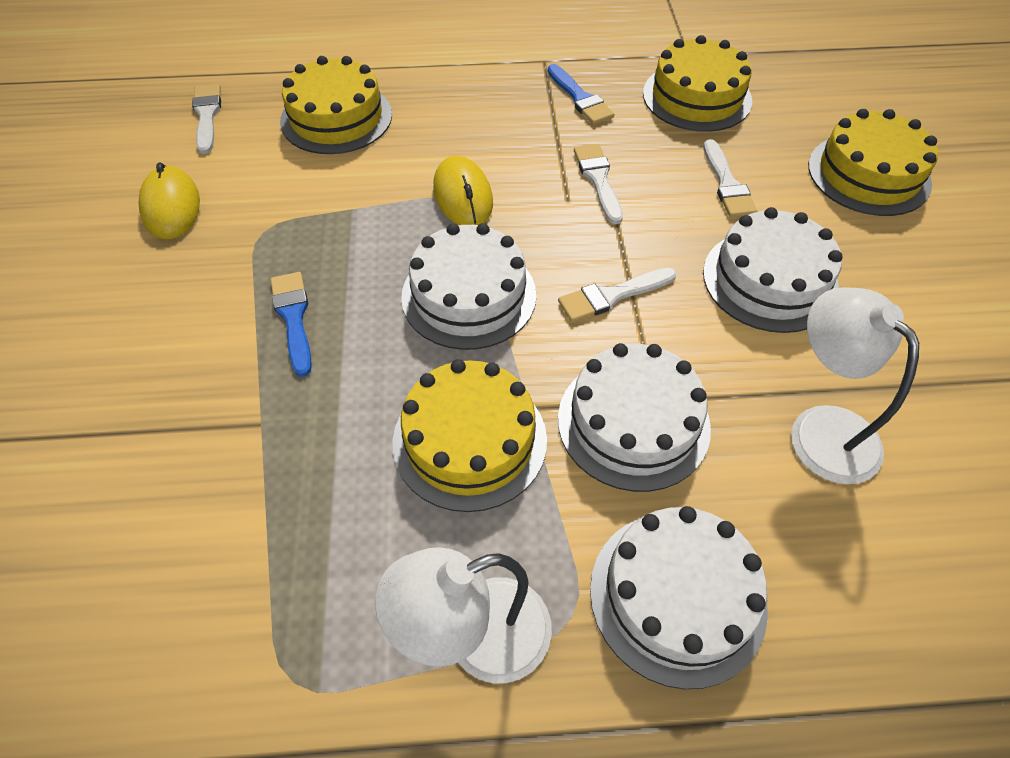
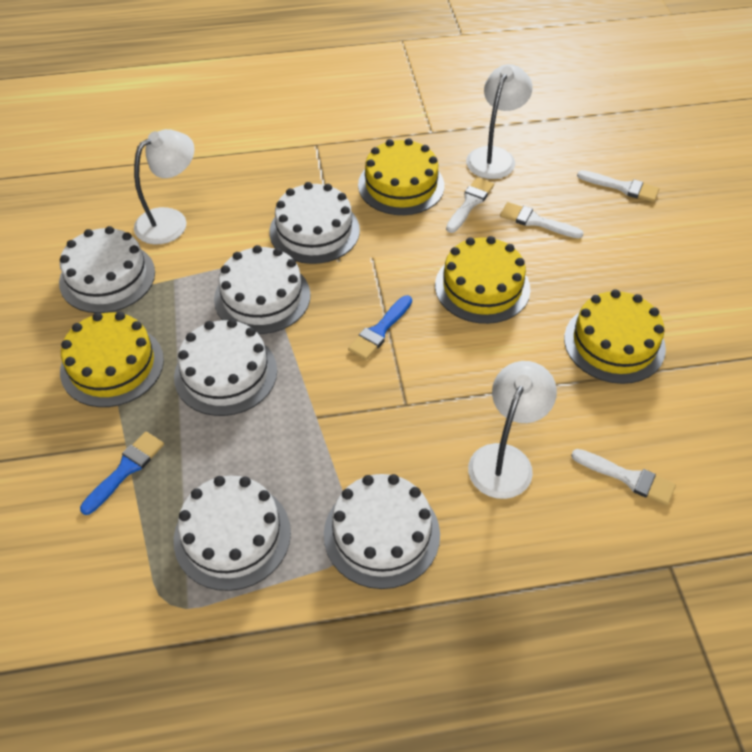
white cake: [401,223,536,350] [558,343,711,492] [590,506,768,689] [703,207,843,333] = 4 -> [59,226,155,313] [174,319,277,416] [174,476,291,591] [214,245,311,334] [269,182,360,264] [324,474,440,589] = 6
white lamp: [375,547,552,683] [791,287,919,484] = 2 -> [134,129,194,245] [466,64,532,179] [468,361,557,499] = 3
yellow mouse: [139,163,200,239] [433,156,493,225] = 2 -> none = 0

